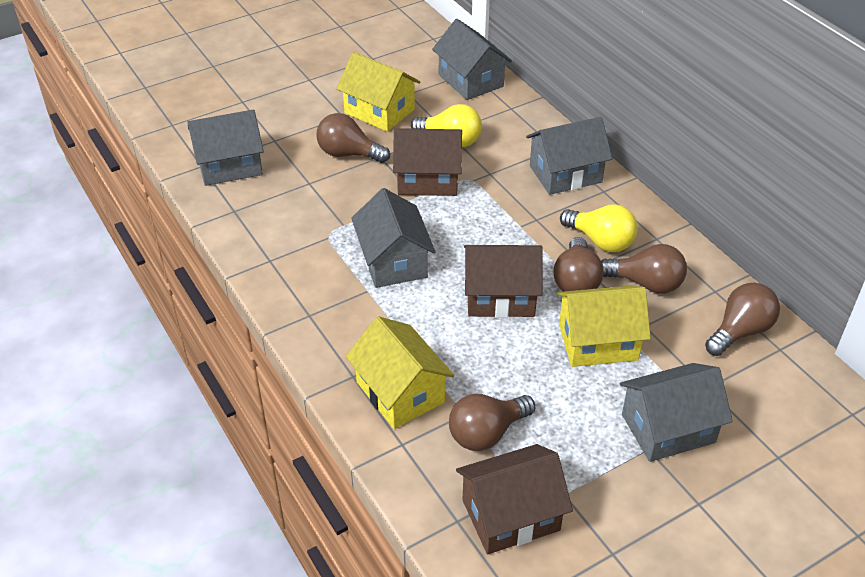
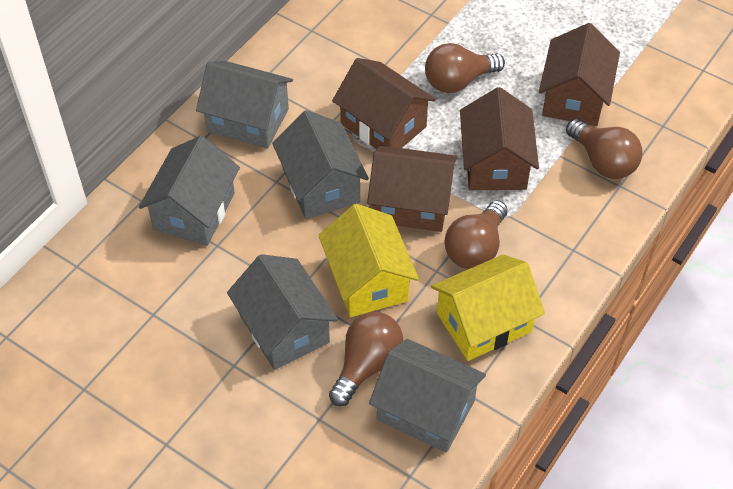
brown house: [393,128,462,196] [456,444,573,554] [464,245,543,318] = 3 -> [332,58,436,149] [367,145,457,232] [460,87,539,190] [539,23,620,126] = 4
brown light bulb: [317,113,390,163] [449,394,535,451] [553,237,604,292] [601,244,687,294] [705,283,780,356] = 5 -> [329,312,403,406] [425,43,505,93] [444,200,508,269] [566,119,643,179] = 4
yellow house: [336,52,420,132] [346,316,454,429] [557,286,651,367] = 3 -> [318,204,419,317] [431,254,545,361] = 2
yellow light bulb: [411,104,482,147] [560,205,638,252] = 2 -> none = 0

